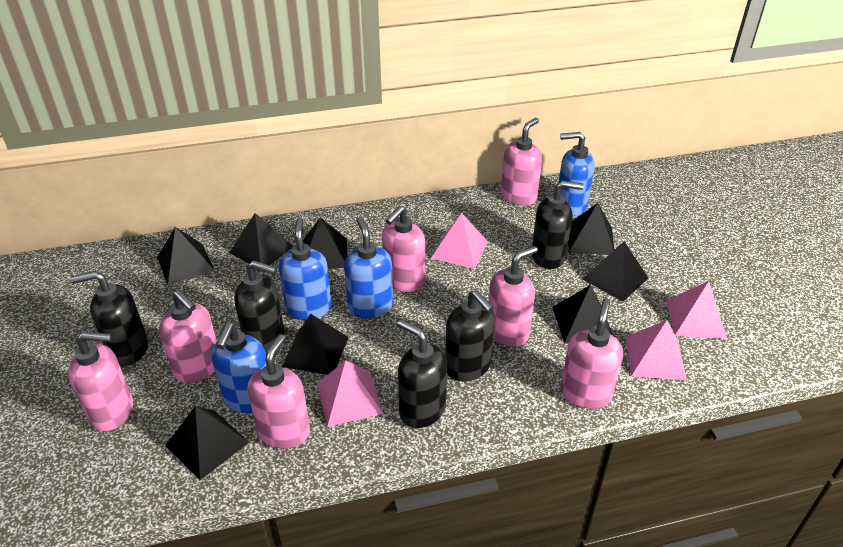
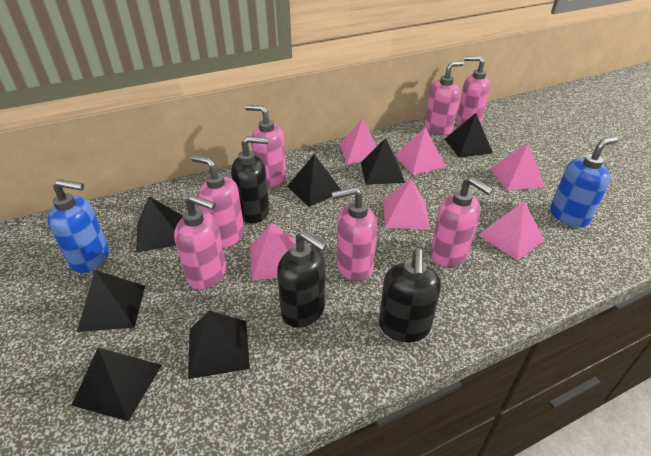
black pyramid: [157,227,215,285] [165,406,249,480] [229,213,293,265] [282,314,349,375] [303,217,348,269] [552,285,614,343] [568,203,614,255] [582,242,648,302] = 8 -> [71,347,162,421] [77,270,145,332] [136,197,183,253] [188,311,250,379] [287,154,341,207] [361,138,405,185] [445,113,493,158] = 7
black soap dispenser: [70,271,148,366] [235,260,284,353] [397,320,447,428] [445,290,495,382] [532,180,584,269] = 5 -> [231,136,269,224] [277,231,327,328] [379,249,441,342] = 3
blue soap dispenser: [211,322,266,413] [279,218,332,320] [344,217,393,318] [559,132,595,216] = 4 -> [47,179,109,273] [550,137,618,227] = 2
pink pyramid: [317,360,383,427] [431,213,488,269] [626,320,687,380] [666,281,727,339] = 4 -> [250,223,296,281] [339,118,377,163] [383,179,430,230] [395,127,446,175] [479,201,544,260] [490,143,545,190] = 6

